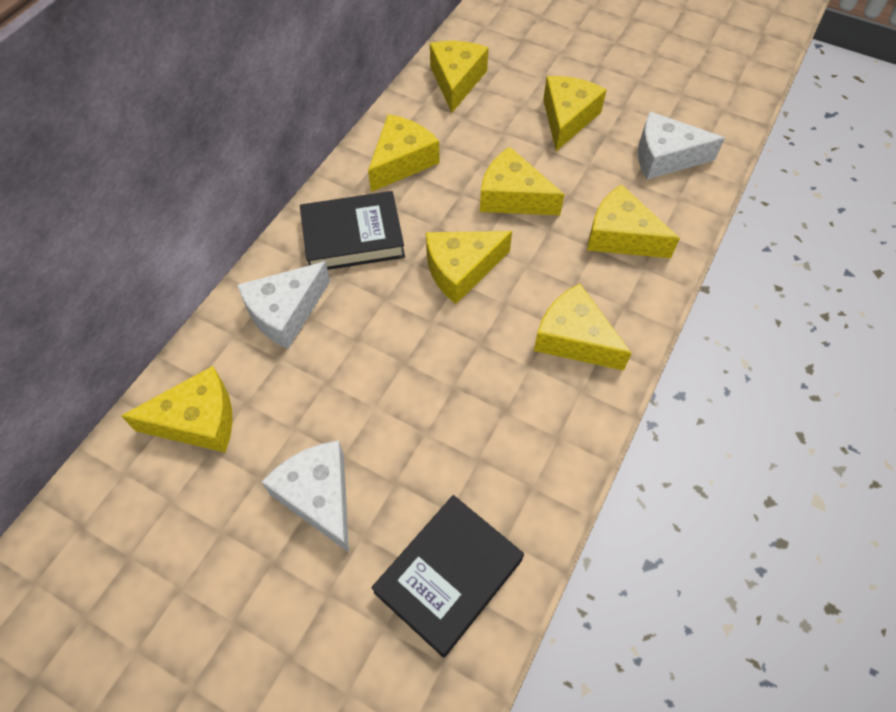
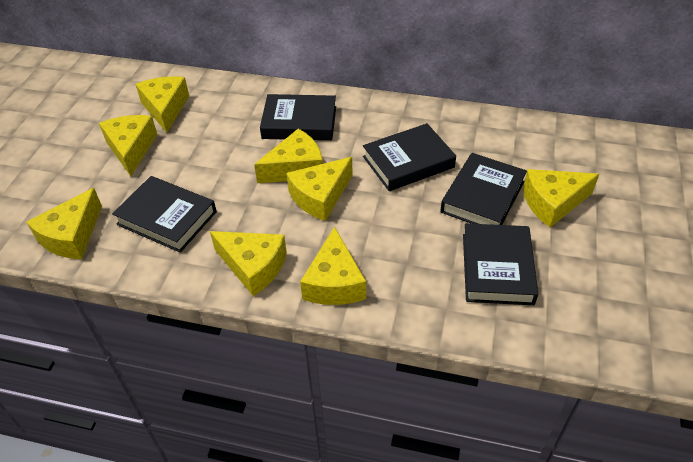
black book: [300,191,405,270] [371,495,524,658] = 2 -> [112,176,217,253] [260,94,336,141] [363,123,456,191] [440,153,527,225] [463,223,538,305] = 5
white cheese: [237,261,330,349] [262,441,349,553] [638,112,725,180] = 3 -> none = 0

